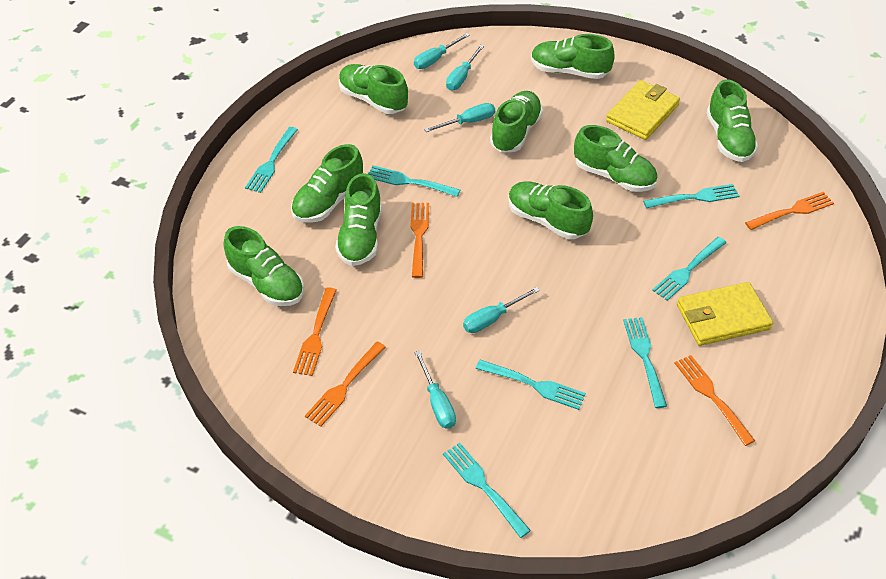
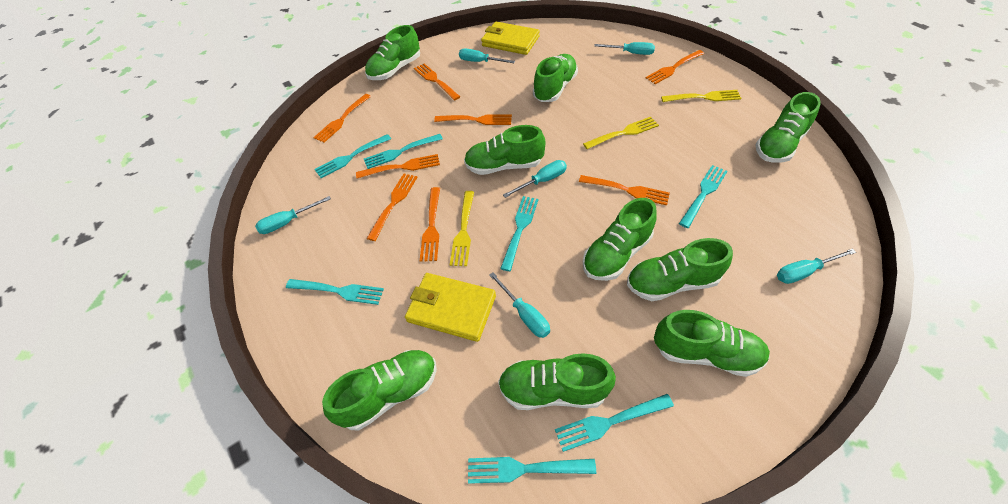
orange fork: [293,287,337,376] [305,341,386,427] [410,203,429,278] [675,355,755,446] [745,192,834,230] = 5 -> [313,94,371,143] [356,154,440,179] [367,173,417,241] [414,63,460,100] [420,187,440,262] [434,115,512,125] [579,175,670,205] [646,50,704,84] = 8
turquoise screwdriver: [414,33,470,69] [414,351,456,429] [424,103,495,132] [446,45,484,90] [463,287,540,333] = 5 -> [255,196,331,234] [459,48,515,63] [489,272,550,338] [503,160,567,198] [595,42,655,55] [777,248,856,284] = 6
yellow fork: none = 0 -> [450,191,474,266] [583,117,659,149] [661,90,742,102] = 3

